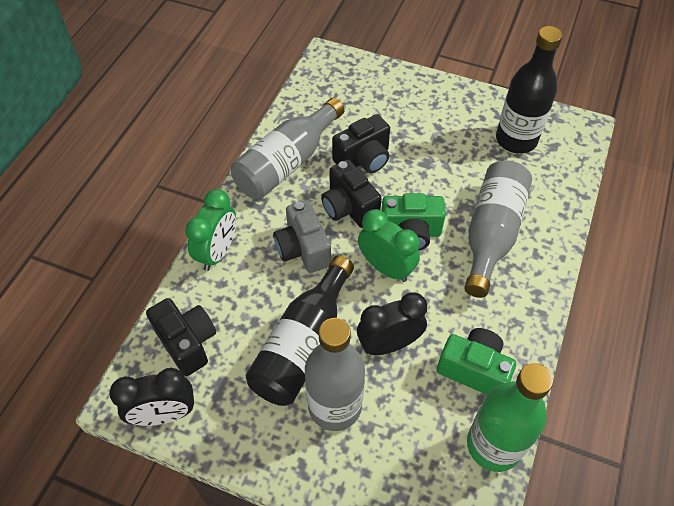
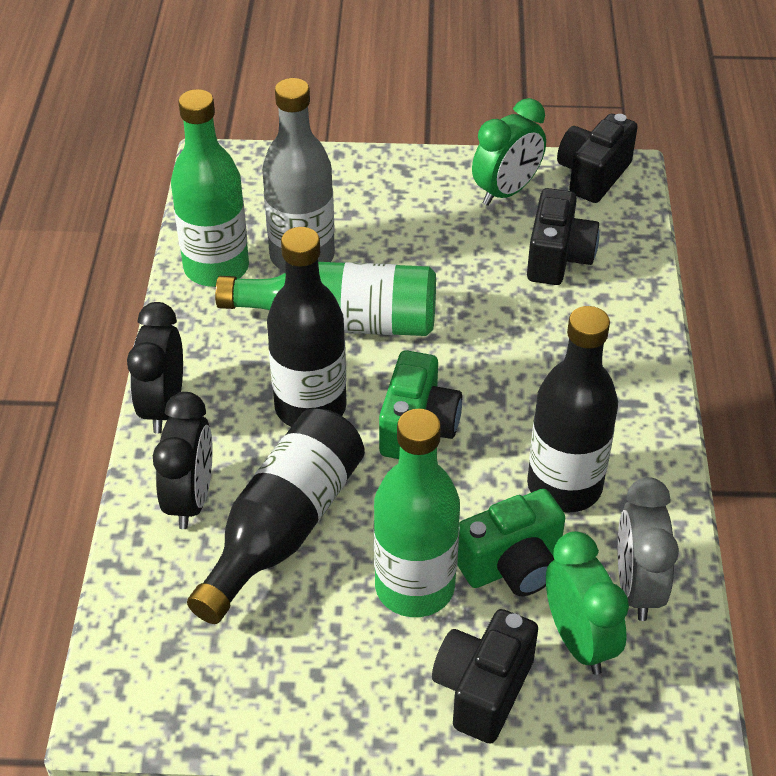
black bottle: [246,255,354,406] [496,26,563,154] = 2 -> [187,409,365,624] [267,227,347,427] [527,306,618,513] = 3
green bottle: [467,363,553,472] = 1 -> [171,89,249,287] [215,262,436,336] [374,409,460,617] = 3
grey bottle: [231,98,344,199] [305,318,365,431] [464,160,532,298] = 3 -> [262,78,335,272] = 1
grey camera: [273,200,331,273] = 1 -> none = 0
grey clock: none = 0 -> [618,477,679,621] = 1

